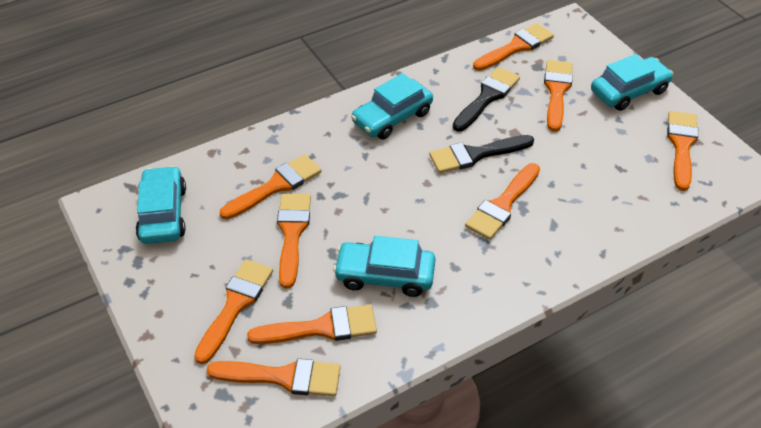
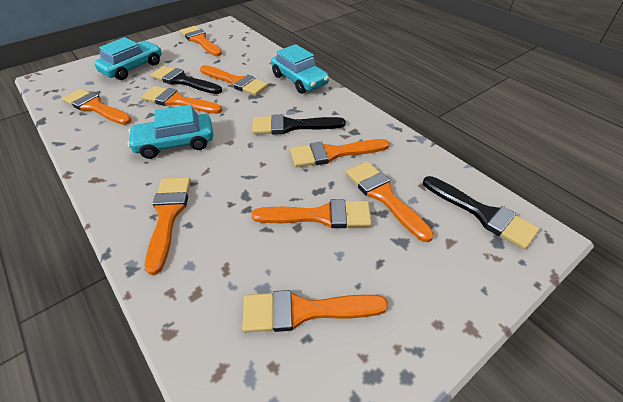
black brush: [429,135,534,173] [453,67,520,132] = 2 -> [150,66,222,94] [252,114,346,135] [423,176,540,249] = 3
turquoise car: [136,166,186,244] [333,236,436,297] [351,73,433,139] [591,54,673,111] = 4 -> [94,37,162,80] [127,105,213,159] [271,44,329,94] = 3

